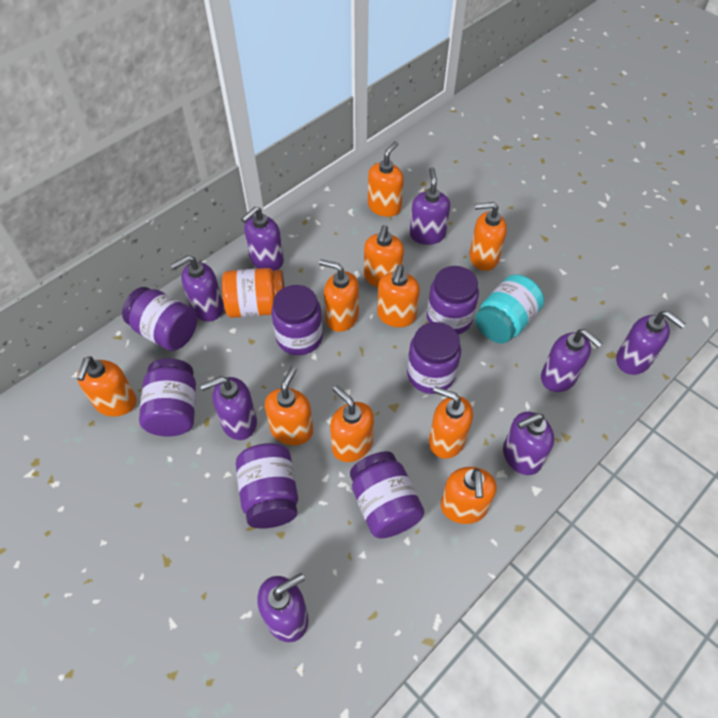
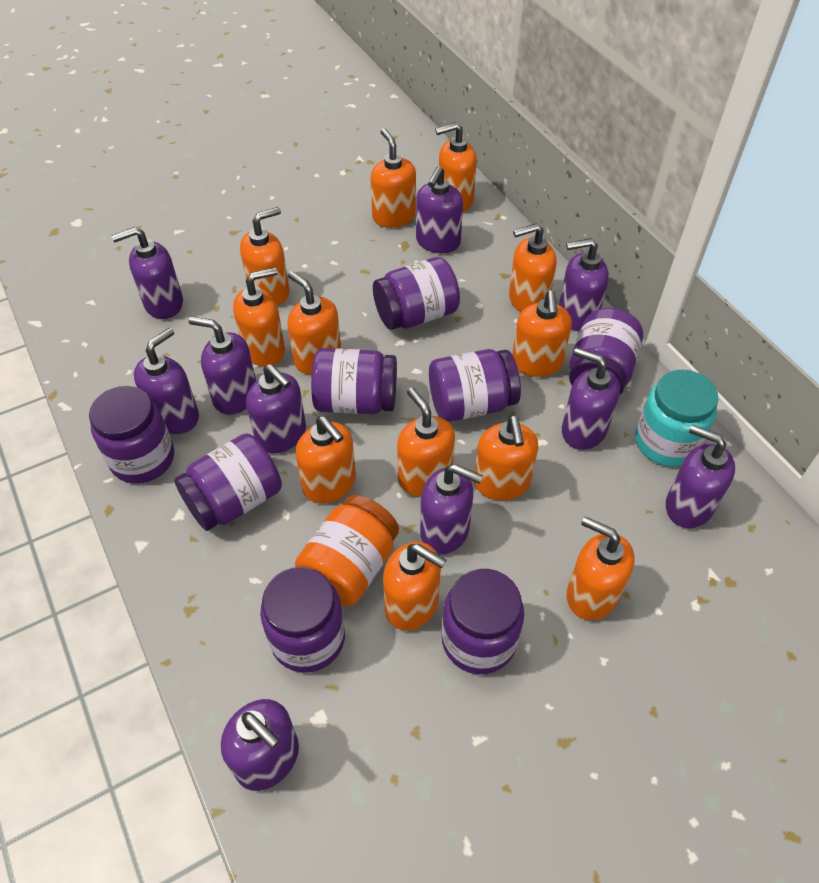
orange soap dispenser: [77,356,137,417] [265,366,313,446] [319,259,359,332] [330,385,374,462] [364,225,404,287] [368,141,404,217] [377,265,420,327] [429,386,473,459] [441,467,497,524] [470,202,507,271] = 10 -> [233,267,285,367] [240,207,290,305] [287,271,341,375] [296,416,356,503] [370,128,416,228] [383,542,446,630] [397,387,455,496] [435,122,477,212] [474,415,539,500] [509,223,557,312] [512,290,572,377] [567,516,635,620] = 12
purple jar: [122,287,197,351] [139,358,196,436] [236,443,298,529] [271,285,323,355] [350,451,424,539] [407,322,461,394] [427,266,479,335] = 7 -> [89,386,174,484] [174,433,282,531] [260,567,345,673] [311,348,397,414] [373,257,460,330] [429,349,521,422] [442,569,524,674] [569,308,643,396] = 8
purple soap dispenser: [170,255,224,322] [200,376,257,440] [241,206,284,271] [257,573,308,642] [410,167,450,245] [503,412,554,475] [541,329,603,392] [616,311,686,375] = 8 -> [111,227,183,319] [134,328,199,434] [188,316,256,415] [221,699,299,791] [246,364,306,453] [416,166,463,253] [420,464,483,554] [559,238,609,332] [562,347,620,450] [666,424,735,528] = 10

